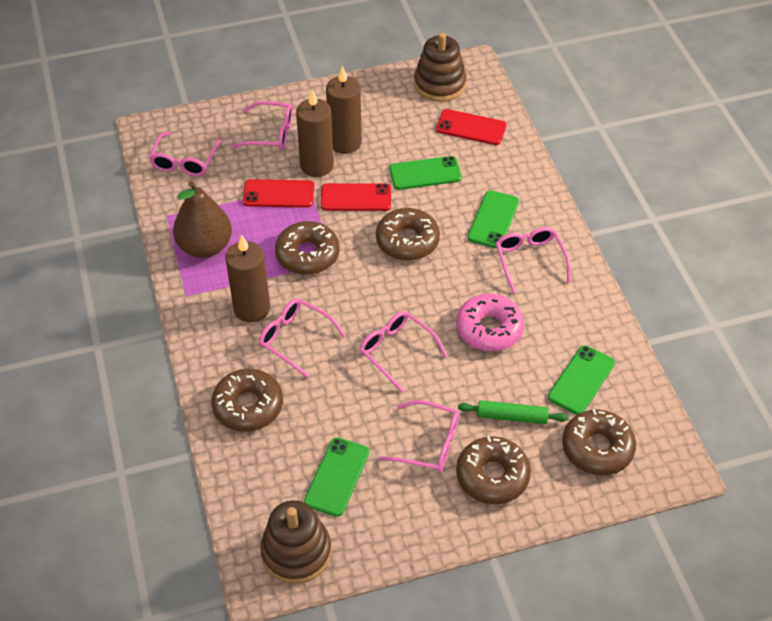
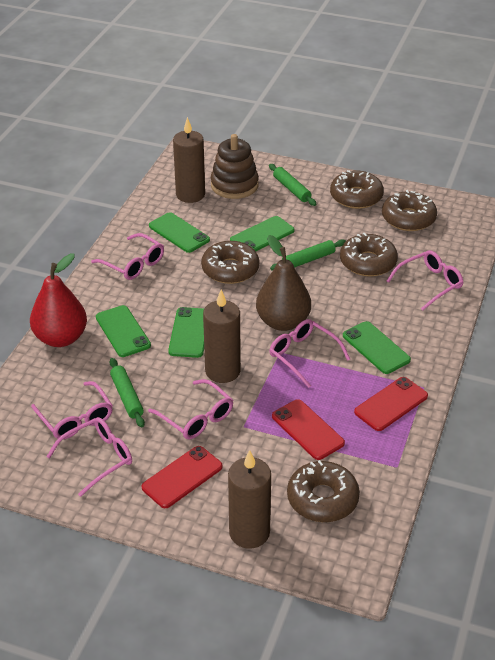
brown stacking toy: [260,500,332,584] [414,33,466,102] = 2 -> [211,134,259,199] = 1
green phone: [304,437,369,517] [390,156,462,190] [468,190,519,248] [548,345,615,415] = 4 -> [96,305,151,357] [149,212,210,253] [168,307,204,358] [230,216,294,251] [343,321,411,374] = 5
green rolling pin: [458,400,568,424] = 1 -> [110,358,145,428] [269,164,316,206] [270,239,346,271] = 3
pink donut: [456,293,524,352] = 1 -> none = 0
red pear: none = 0 -> [30,253,87,347] = 1

